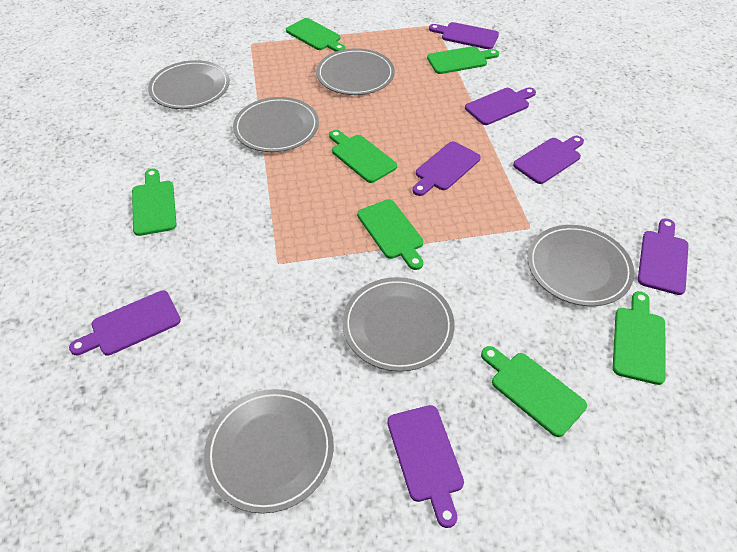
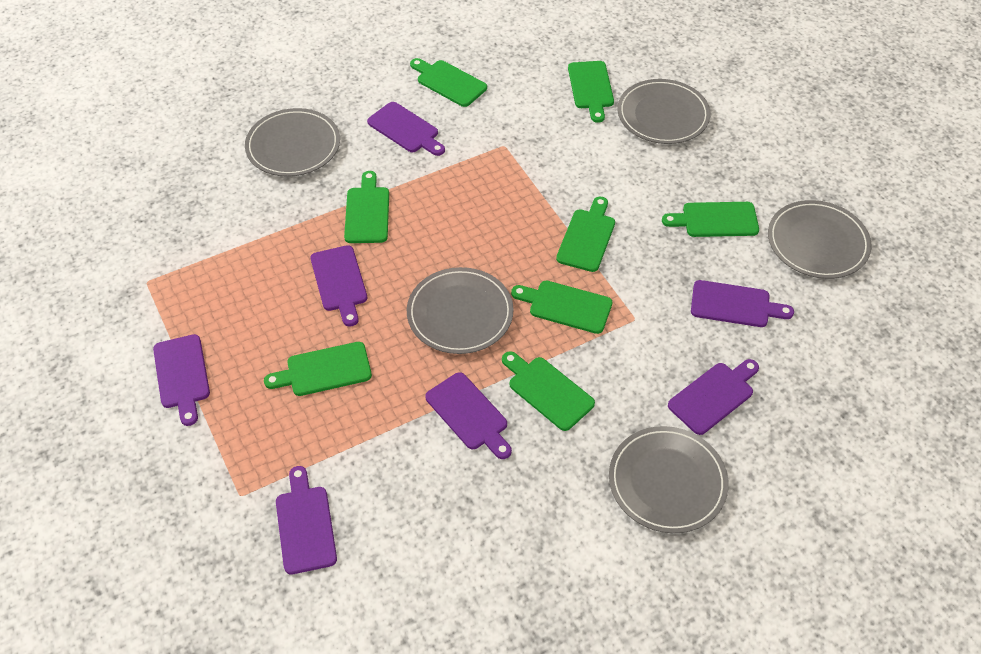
green cutting board: [132,169,177,236] [286,18,345,52] [329,130,397,183] [357,199,424,270] [427,46,499,74] [481,346,587,437] [613,291,666,385] = 7 -> [264,342,372,396] [344,171,389,243] [410,58,487,107] [502,351,595,431] [511,281,613,334] [556,197,615,272] [568,61,614,123] [662,202,759,237] = 8
grey plate: [148,60,230,109] [204,389,334,513] [233,97,319,152] [316,48,395,95] [342,277,455,372] [528,225,634,306] = 6 -> [245,108,340,177] [407,267,514,354] [609,426,729,533] [617,79,711,144] [768,200,872,279] = 5

